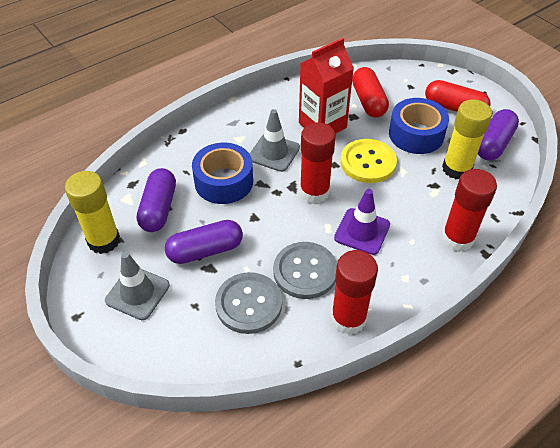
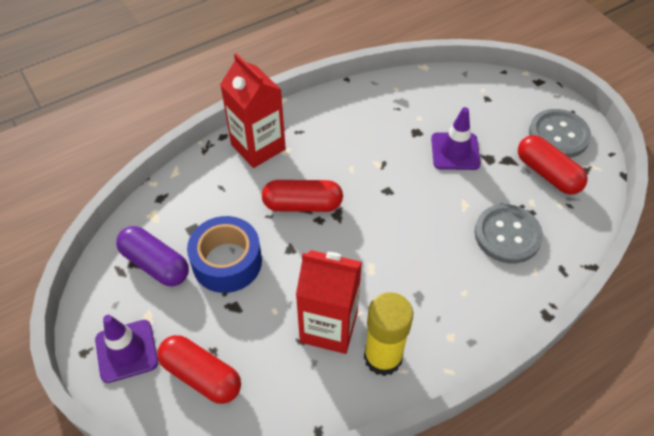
blue tape: [192,143,253,204] [389,98,449,154] = 2 -> [187,216,262,293] = 1
grey traffic cone: [105,252,170,320] [250,109,300,172] = 2 -> none = 0
purple capsule: [137,168,176,232] [165,220,243,264] [478,109,519,161] = 3 -> [116,226,189,286] = 1
purple traffic cone: [334,189,390,255] = 1 -> [95,315,158,383] [431,107,481,170] = 2
red capsule: [352,67,389,117] [425,80,491,112] = 2 -> [157,335,241,404] [262,180,343,212] [518,135,588,195] = 3
red carton: [299,38,354,134] = 1 -> [220,53,286,168] [296,250,362,354] = 2
red glue stick: [300,122,336,204] [331,250,378,335] [442,169,497,252] = 3 -> none = 0
yellow button: [340,139,397,183] = 1 -> none = 0
yellow glue stick: [65,171,120,254] [442,100,492,179] = 2 -> [364,292,413,376] = 1

